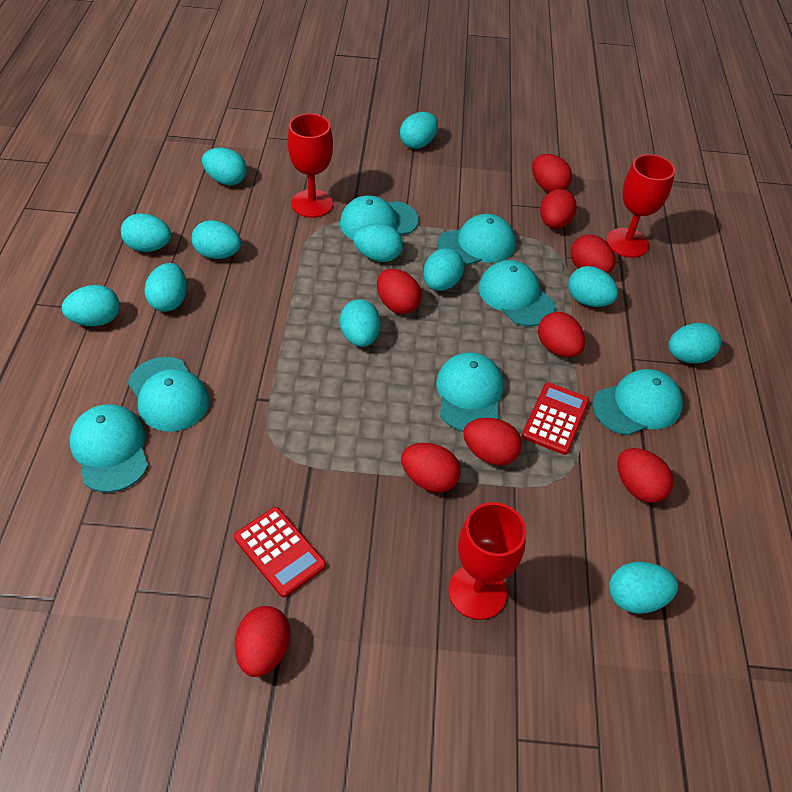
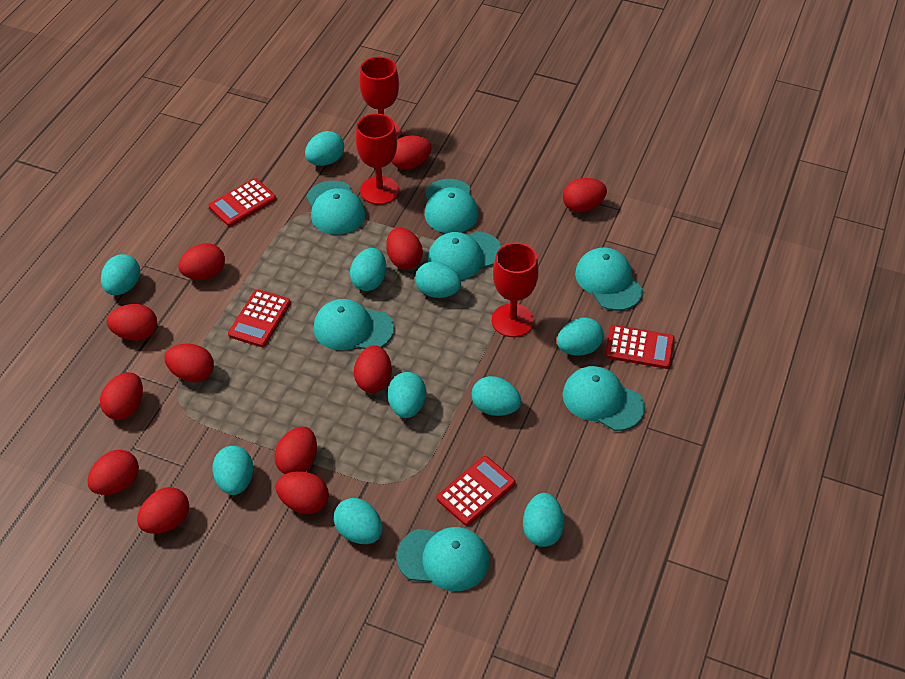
red calculator: [234,507,326,597] [522,383,589,455] = 2 -> [209,178,276,226] [228,289,291,347] [437,456,516,526] [605,325,674,369] = 4
red egg: [235,606,290,677] [377,269,422,314] [401,443,460,492] [463,418,522,466] [532,154,572,192] [538,312,585,357] [540,189,577,229] [571,235,615,273] [617,448,673,503] = 9 -> [87,450,139,495] [100,372,143,420] [107,304,157,341] [137,487,189,534] [164,343,214,382] [178,243,225,280] [274,427,317,474] [275,471,329,514] [354,345,392,393] [386,227,423,269] [392,136,432,169] [563,178,607,212] = 12
turquoise egg: [62,285,120,326] [121,213,171,252] [145,263,187,312] [191,220,241,259] [202,148,247,185] [340,299,381,347] [353,223,403,262] [400,112,438,149] [423,248,464,291] [568,266,618,307] [609,562,678,614] [668,323,721,364] = 12 -> [101,254,140,295] [212,446,253,495] [305,131,344,166] [334,498,383,544] [350,248,386,291] [388,372,426,418] [415,262,461,298] [472,376,521,416] [523,493,564,547] [557,317,604,356] = 10

